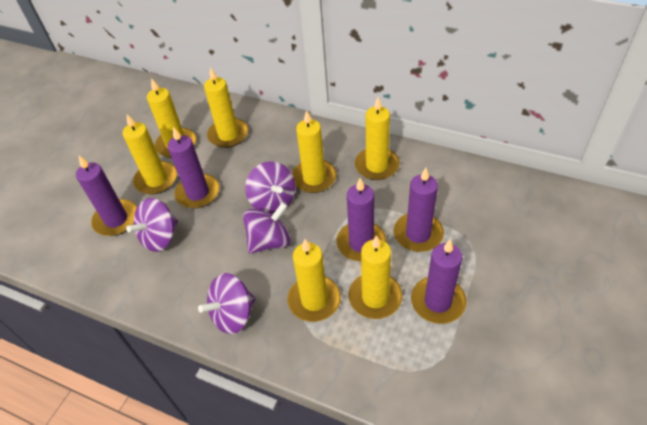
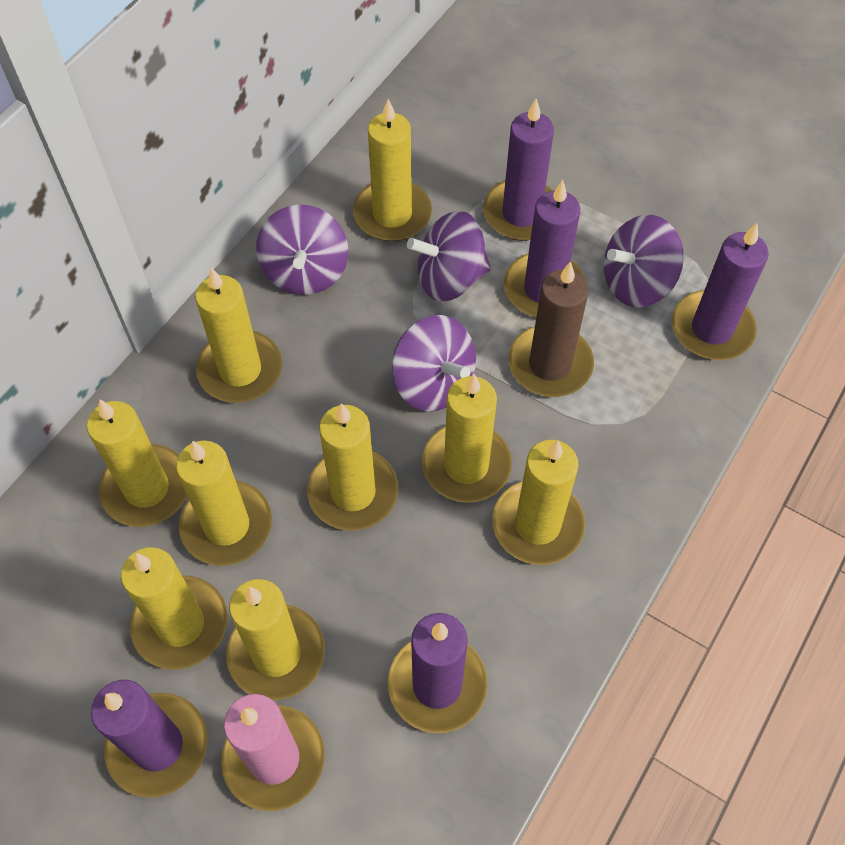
brown candle: none = 0 -> [508,261,594,397] = 1
pink candle: none = 0 -> [221,694,325,811] = 1
yellow candle: [122,114,177,194] [147,78,196,158] [204,67,248,148] [287,239,341,322] [292,110,337,193] [348,235,403,319] [355,97,400,180] = 7 -> [87,399,187,527] [121,547,228,670] [176,440,272,566] [195,268,282,403] [226,579,325,700] [307,403,398,531] [353,99,432,241] [422,374,512,503] [492,440,585,565] = 9

